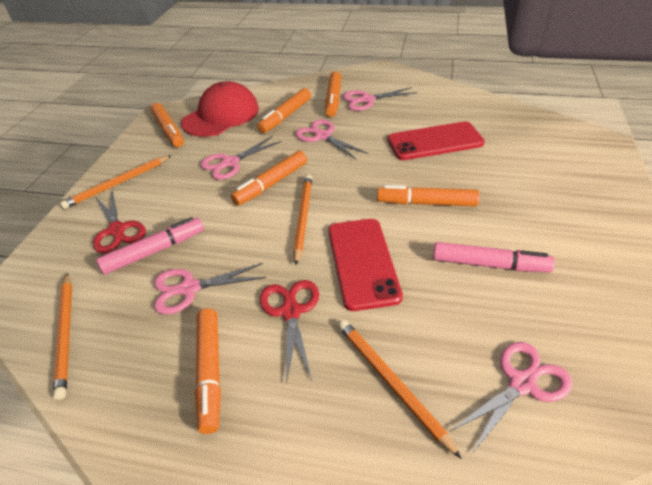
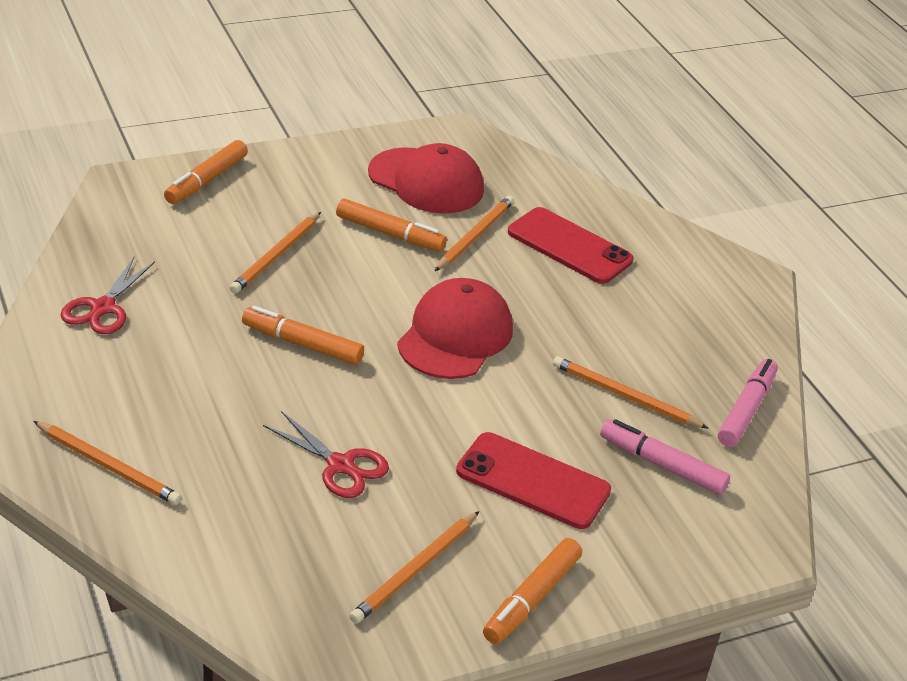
orange marker: [150,103,184,147] [195,308,221,434] [231,151,307,206] [257,88,311,133] [325,71,341,117] [377,185,480,206] = 6 -> [164,140,248,204] [242,306,364,365] [336,199,447,251] [483,538,582,644] = 4
orange pencil: [53,273,72,400] [60,155,172,209] [293,175,312,265] [338,320,462,459] = 4 -> [33,421,182,505] [230,212,321,294] [350,511,479,623] [435,196,514,271] [553,356,709,429] = 5
pink scissors: [154,263,266,314] [200,136,281,180] [295,119,368,159] [343,87,417,111] [450,342,572,454] = 5 -> none = 0
red cap: [181,81,259,137] = 1 -> [368,143,484,213] [397,278,513,379] = 2

